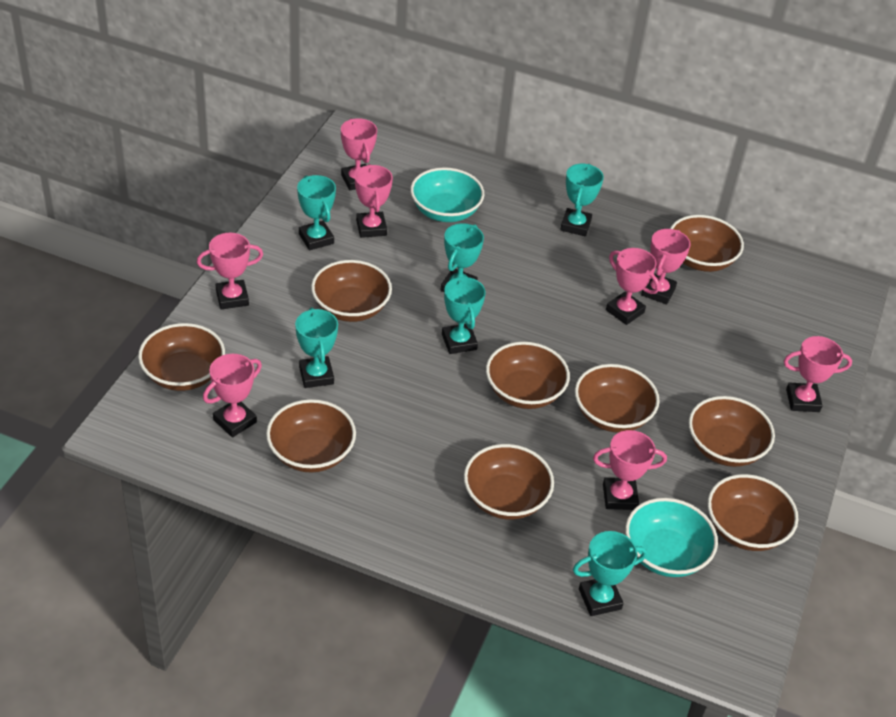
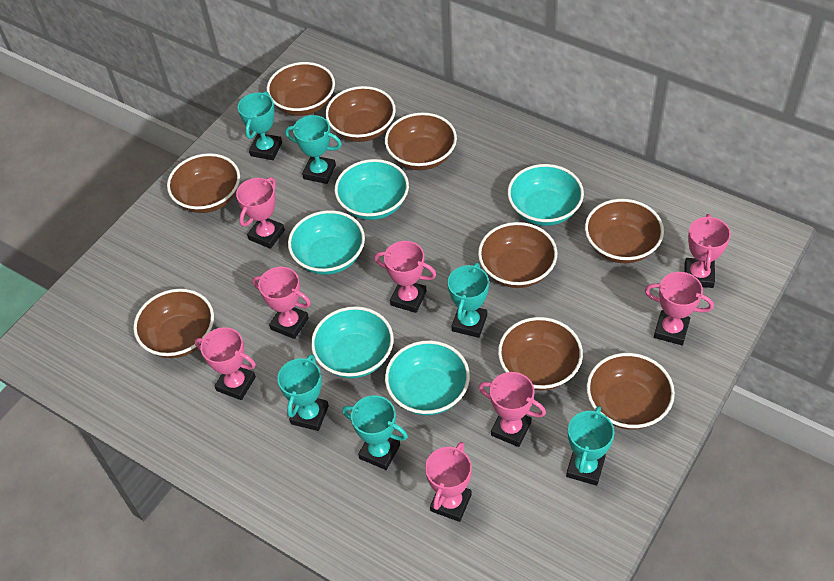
turquoise bowl: [410,167,484,222] [625,498,718,577] = 2 -> [288,210,365,275] [311,306,394,378] [334,159,409,220] [385,340,470,415] [507,164,584,226] = 5

